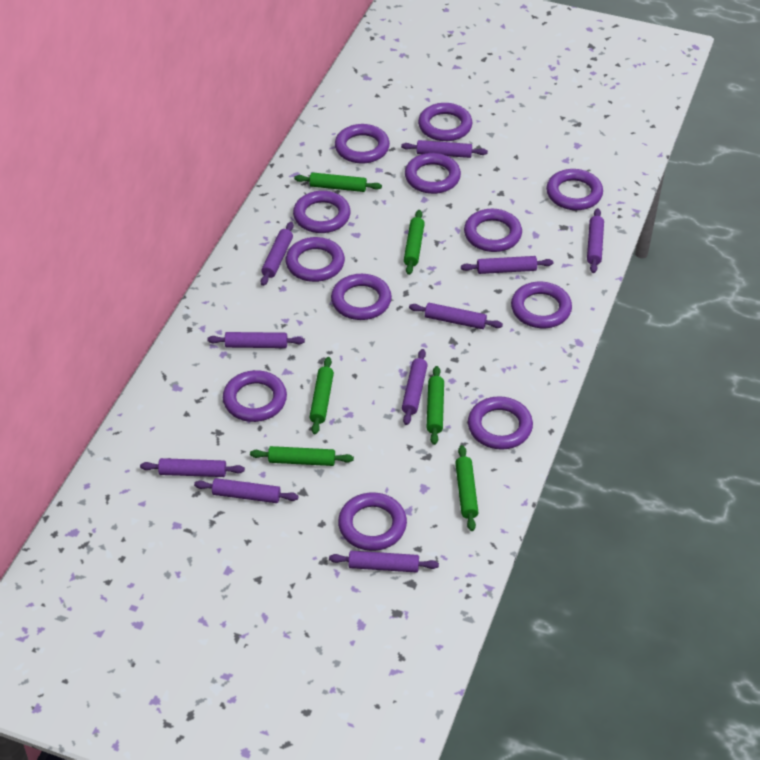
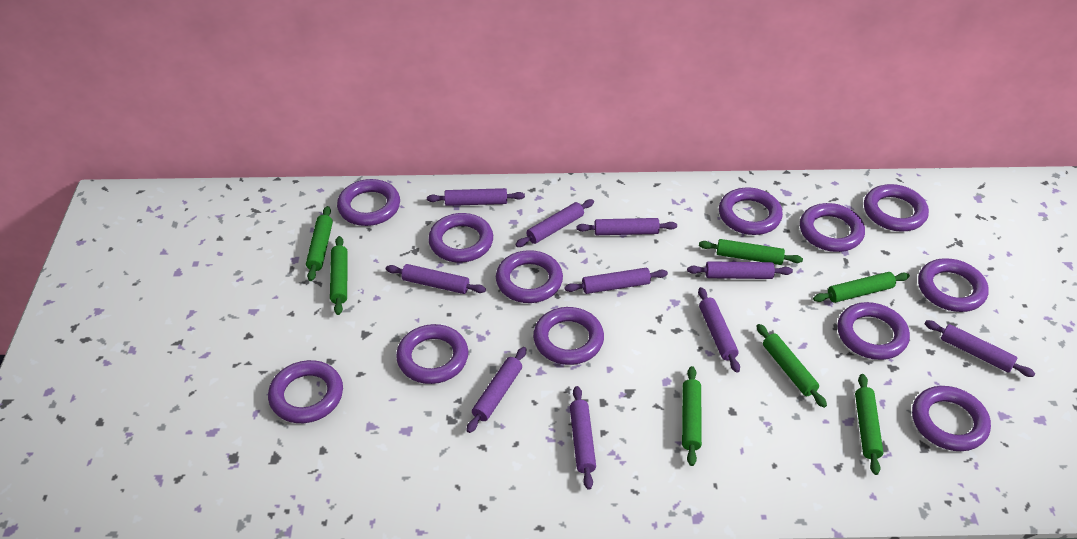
green rolling pin: [250,446,354,466] [294,172,382,192] [309,357,334,434] [404,210,425,275] [427,366,444,445] [455,445,479,531] = 6 -> [306,206,333,281] [330,236,348,315] [682,366,702,466] [699,239,803,265] [756,324,827,408] [813,272,910,303] [855,374,884,475] = 7

